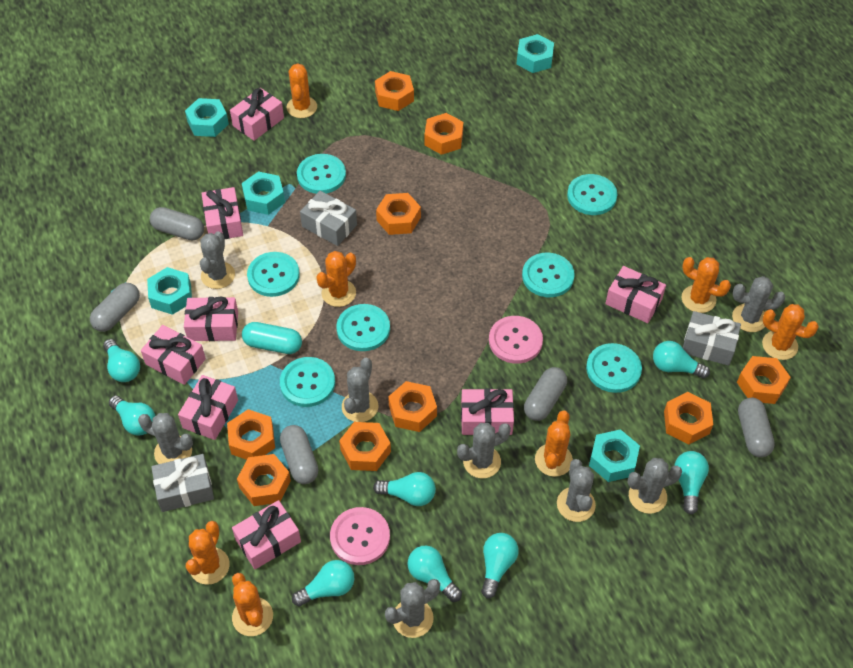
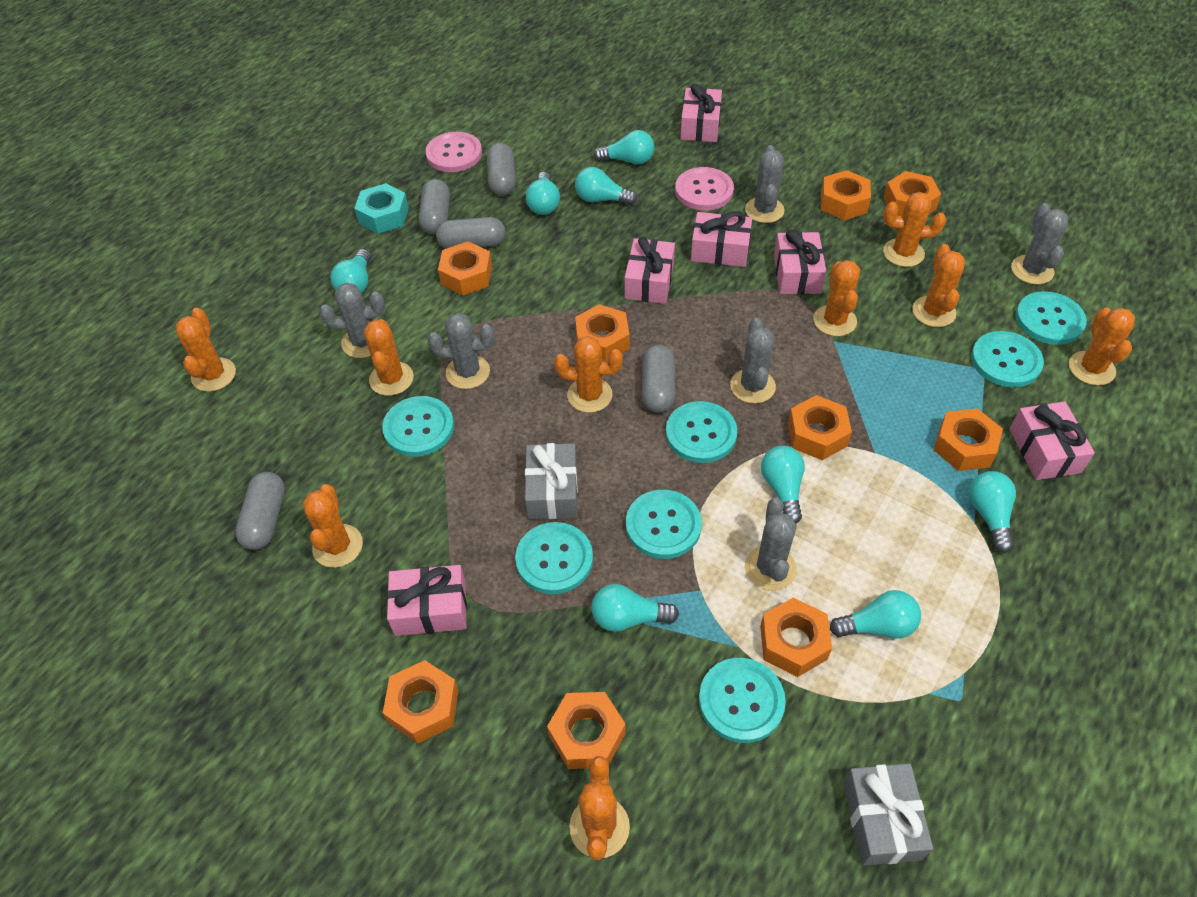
grey cactus: [138,413,193,464] [200,231,235,289] [342,358,378,422] [385,579,440,638] [457,423,511,478] [557,459,596,522] [627,458,682,514] [732,276,785,332] = 8 -> [319,283,385,358] [428,313,494,389] [730,318,776,404] [745,145,785,223] [745,498,797,591] [1011,203,1068,284] = 6
grey gift: [151,454,214,512] [300,191,357,246] [683,311,741,366] = 3 -> [525,443,578,519] [843,763,933,866] = 2
orange cactus: [186,521,230,585] [232,573,273,636] [286,63,317,118] [316,251,356,307] [535,410,573,477] [682,257,731,313] [762,304,819,360] = 7 -> [175,308,236,392] [302,484,363,568] [364,319,414,396] [554,336,623,413] [569,756,630,860] [813,260,860,336] [883,192,946,267] [912,244,965,327] [1069,308,1135,385] = 9
pink gift: [141,325,206,385] [178,375,238,440] [184,296,238,341] [201,187,243,239] [230,88,284,141] [232,500,301,569] [461,389,514,435] [605,266,666,323] = 8 -> [387,565,467,636] [624,237,675,304] [680,84,722,142] [691,211,752,267] [774,230,826,294] [1009,401,1095,480] = 6
turquoise capsule: [242,322,302,354] = 1 -> none = 0
turquoise nut: [147,267,192,315] [185,98,229,137] [242,171,285,215] [517,34,554,73] [589,429,640,482] = 5 -> [354,183,409,234] = 1

